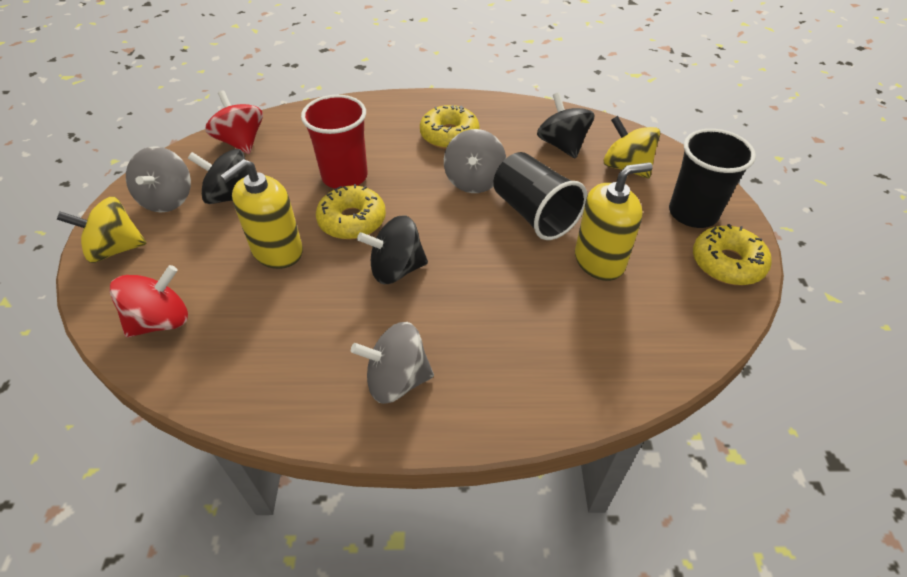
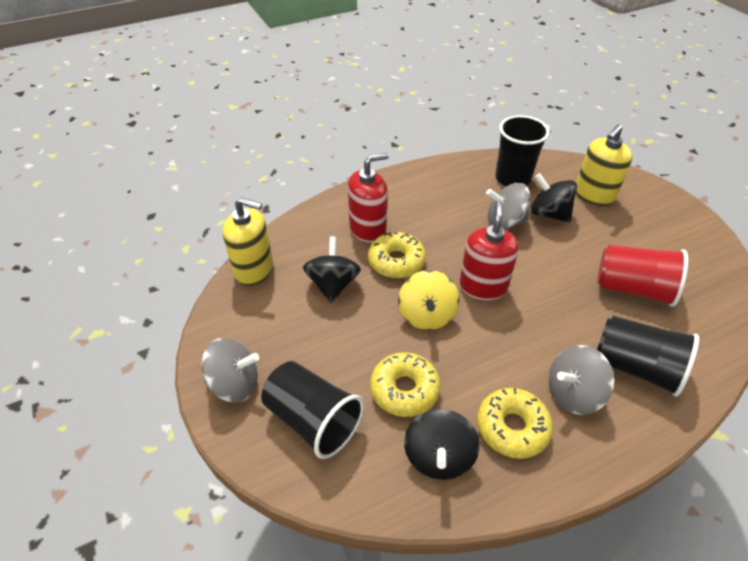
black cup: [493,152,587,240] [669,129,756,228] = 2 -> [261,361,364,459] [495,115,550,186] [597,316,699,397] = 3
red soap dispenser: none = 0 -> [348,153,389,243] [459,201,519,300] = 2
red spinning top: [110,265,188,337] [205,90,263,154] = 2 -> none = 0
yellow spinning top: [57,196,147,263] [604,116,660,178] = 2 -> [398,270,459,330] = 1

